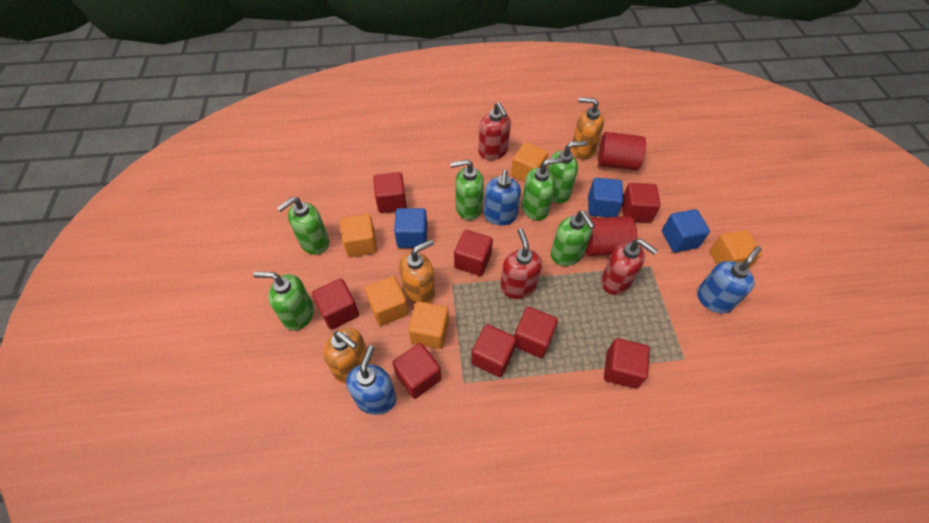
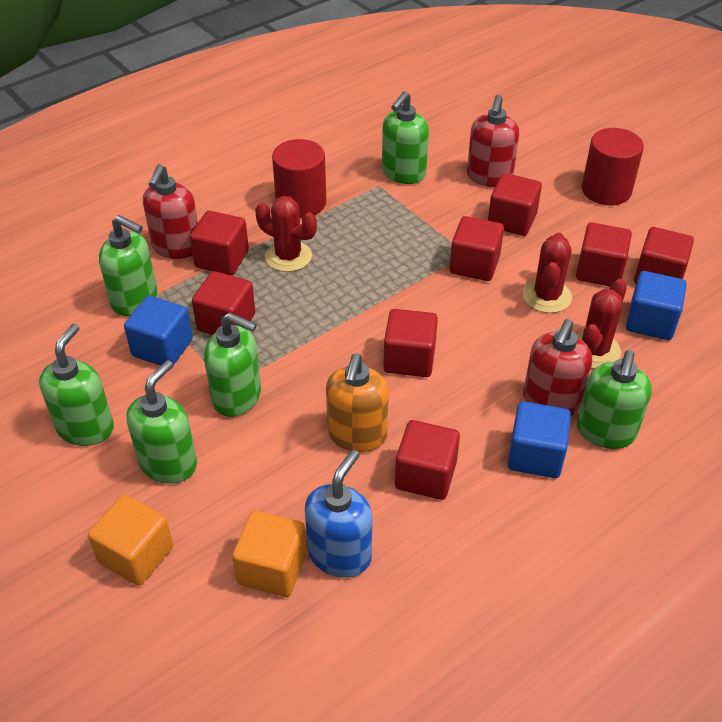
blue soap dispenser: [346,346,396,415] [484,170,521,225] [697,246,762,314] = 3 -> [305,450,372,578] = 1
orange cube: [340,214,377,257] [365,276,409,326] [408,302,449,349] [511,142,548,182] [710,230,762,269] = 5 -> [88,495,173,586] [232,510,307,597] = 2
orange soap dispenser: [323,328,370,383] [399,239,435,304] [571,97,604,160] = 3 -> [326,354,389,452] = 1
red cactus: none = 0 -> [255,196,317,272] [523,233,572,313] [577,279,627,369] = 3

